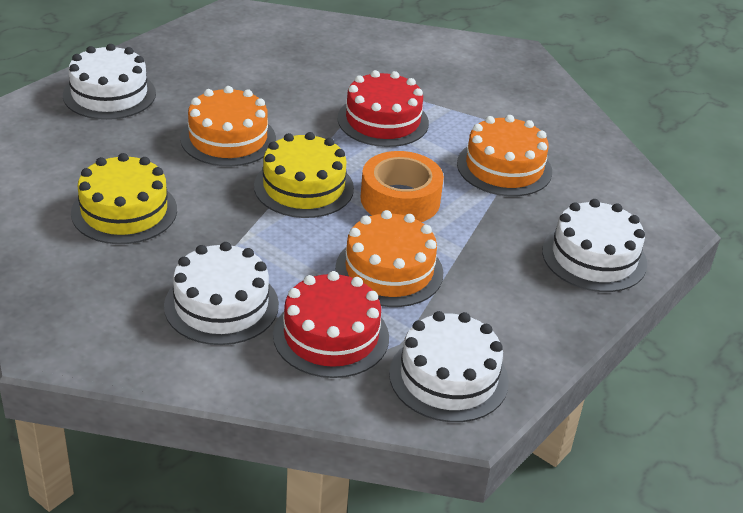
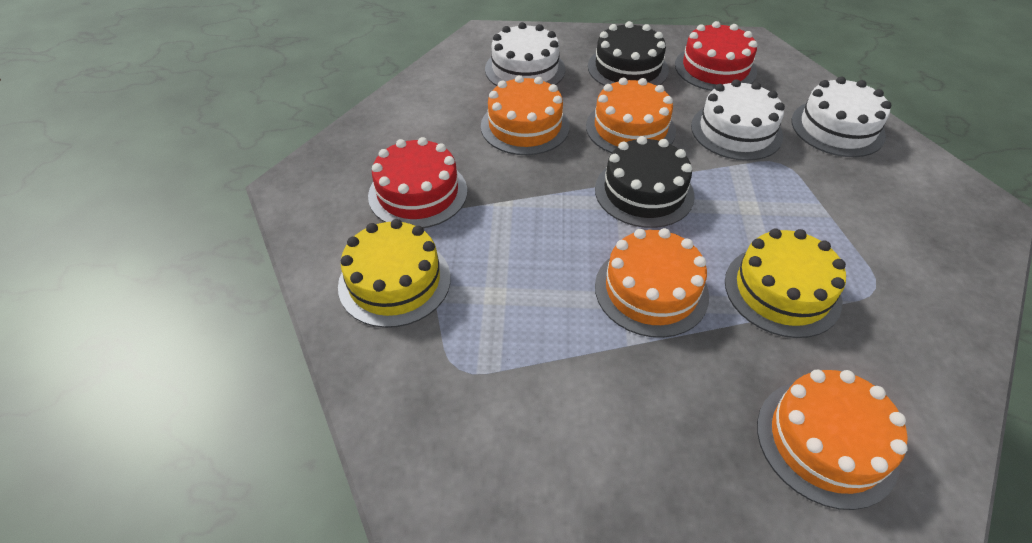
black cake: none = 0 -> [588,21,669,86] [595,136,695,228] = 2
orange cake: [180,86,276,166] [335,210,444,307] [457,115,552,196] = 3 -> [481,75,570,155] [586,78,676,153] [595,228,709,338] [757,369,908,510] = 4
orange tape: [361,151,444,222] = 1 -> none = 0
white cake: [63,44,156,120] [164,242,279,345] [389,311,509,422] [542,199,647,292] = 4 -> [485,22,565,86] [691,79,785,161] [792,77,891,157] = 3

